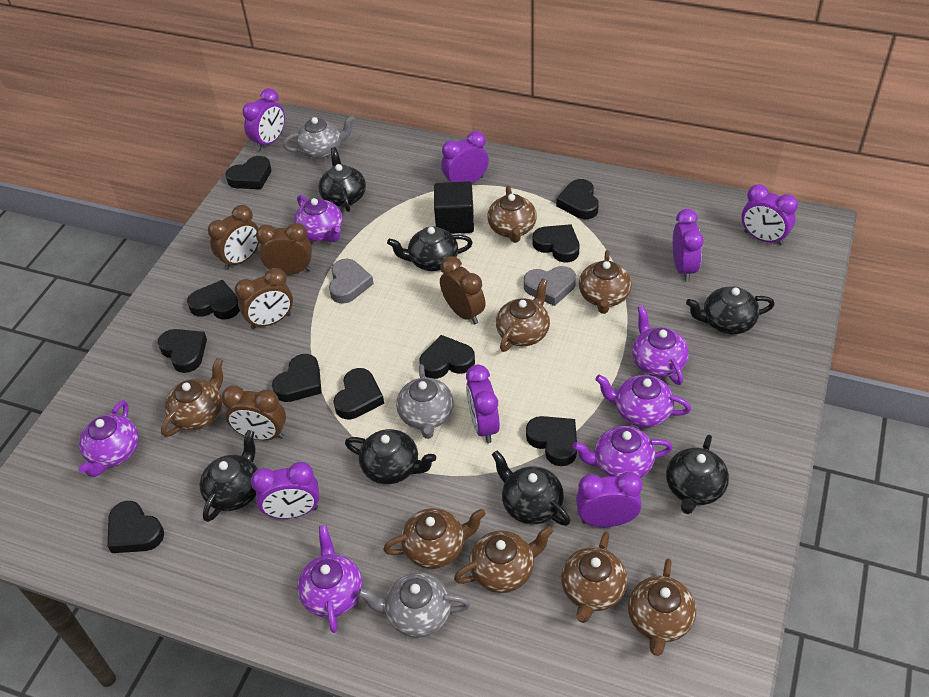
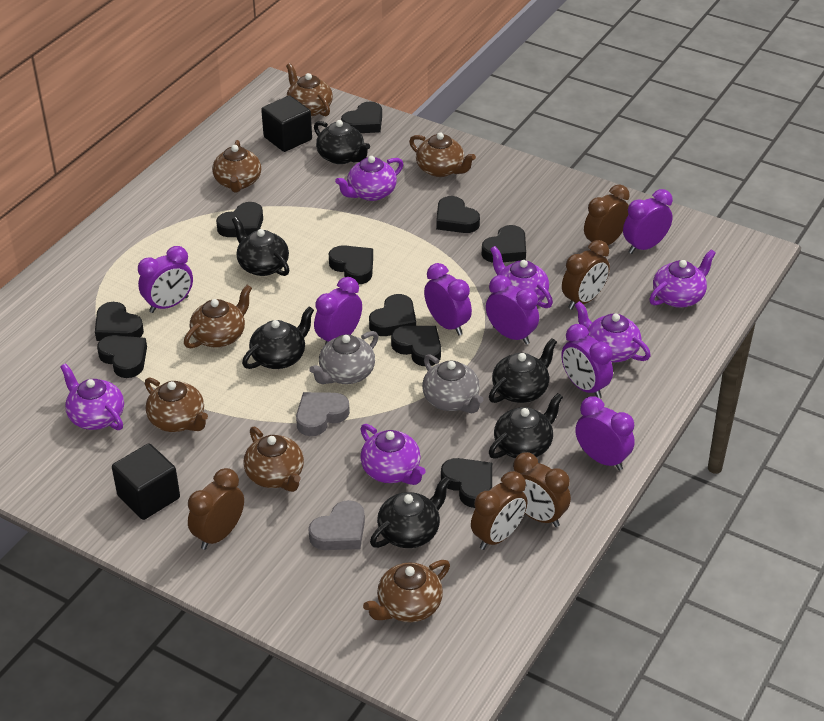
black cube: [434,181,474,234] = 1 -> [112,443,180,520] [261,95,312,152] = 2
black teapot: [200,430,258,522] [319,147,366,212] [345,429,436,484] [387,226,473,271] [492,451,570,526] [666,435,729,514] [686,286,775,334] = 7 -> [232,217,289,276] [242,306,314,369] [314,120,370,164] [370,476,451,548] [489,338,557,403] [489,393,563,459] = 6
brown teapot: [161,358,223,437] [383,508,486,569] [454,526,554,593] [487,186,537,243] [496,278,550,352] [561,531,627,623] [579,250,632,314] [628,559,696,656] = 8 -> [145,378,208,432] [184,285,252,348] [212,140,261,193] [243,427,304,492] [286,63,333,116] [363,560,450,622] [409,132,476,177] = 7
grey teapot: [283,115,355,159] [357,572,470,638] [396,364,454,439] = 3 -> [309,331,379,384] [422,354,483,413] = 2

